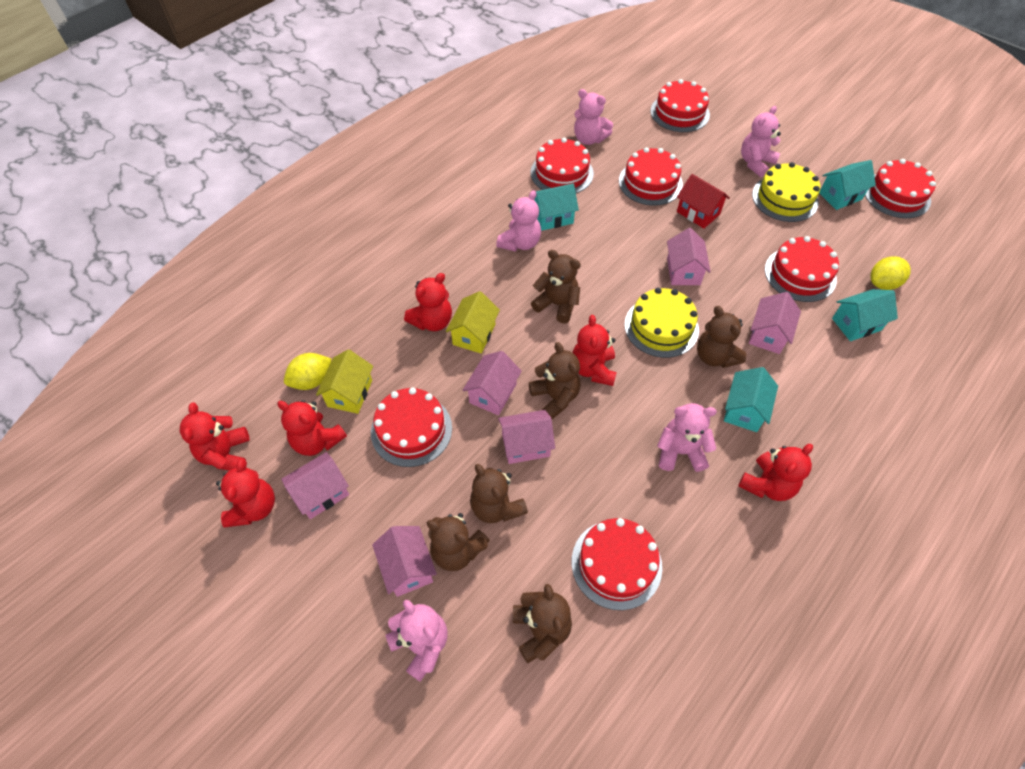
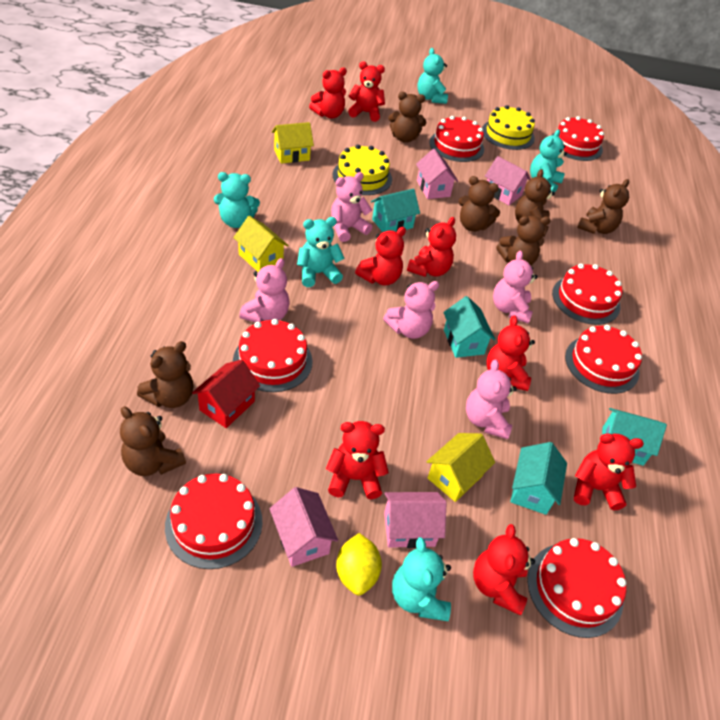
brown teddy bear: [427,513,490,571] [470,464,528,523] [513,584,572,663] [529,342,581,419] [531,250,581,324] [697,306,746,368] = 6 -> [120,406,186,476] [137,341,194,408] [388,92,427,143] [458,176,500,232] [496,216,551,265] [515,169,555,237] [577,179,629,234] = 7
pink house: [281,452,349,519] [372,526,437,597] [463,351,522,415] [498,410,555,464] [667,228,711,285] [749,292,801,354] = 6 -> [269,487,338,567] [384,492,447,548] [416,149,458,199] [485,156,530,205] = 4
red teddy bear: [180,402,250,471] [216,458,275,527] [277,400,347,456] [404,273,452,331] [572,315,617,386] [738,444,813,501] = 6 -> [309,67,347,119] [326,421,389,499] [348,61,385,122] [355,227,406,286] [407,217,456,277] [473,524,535,615] [486,316,535,391] [574,433,644,511] = 8
turquoise teddy bear: none = 0 -> [214,172,260,228] [297,217,345,287] [392,537,451,621] [417,48,448,104] [530,129,567,192] = 5
yellow house: [316,349,373,414] [446,291,500,354] = 2 -> [233,216,289,272] [272,122,314,164] [427,433,495,502] = 3
yellow lemon: [284,353,332,390] [871,256,911,290] = 2 -> [336,533,382,595] = 1

